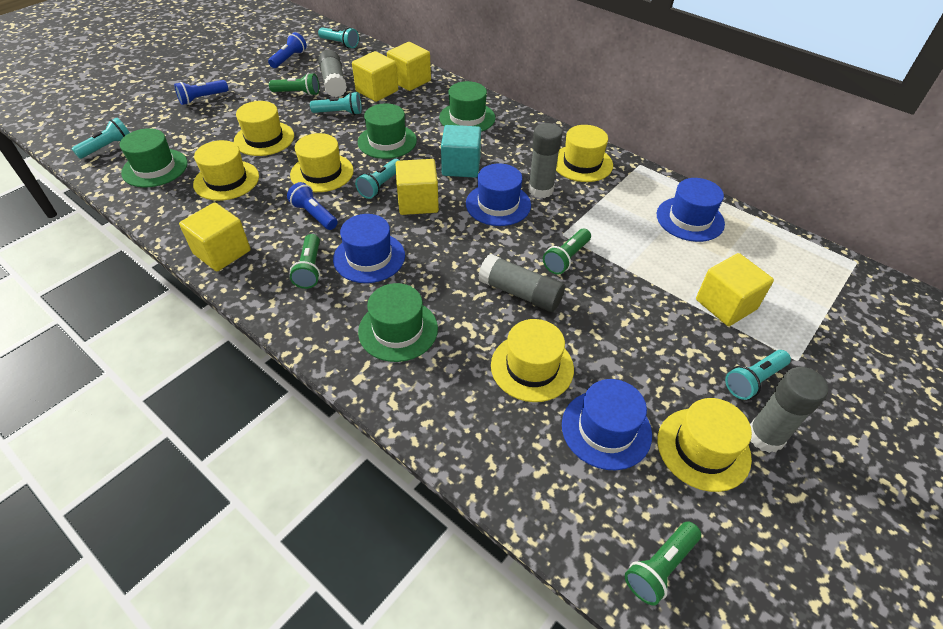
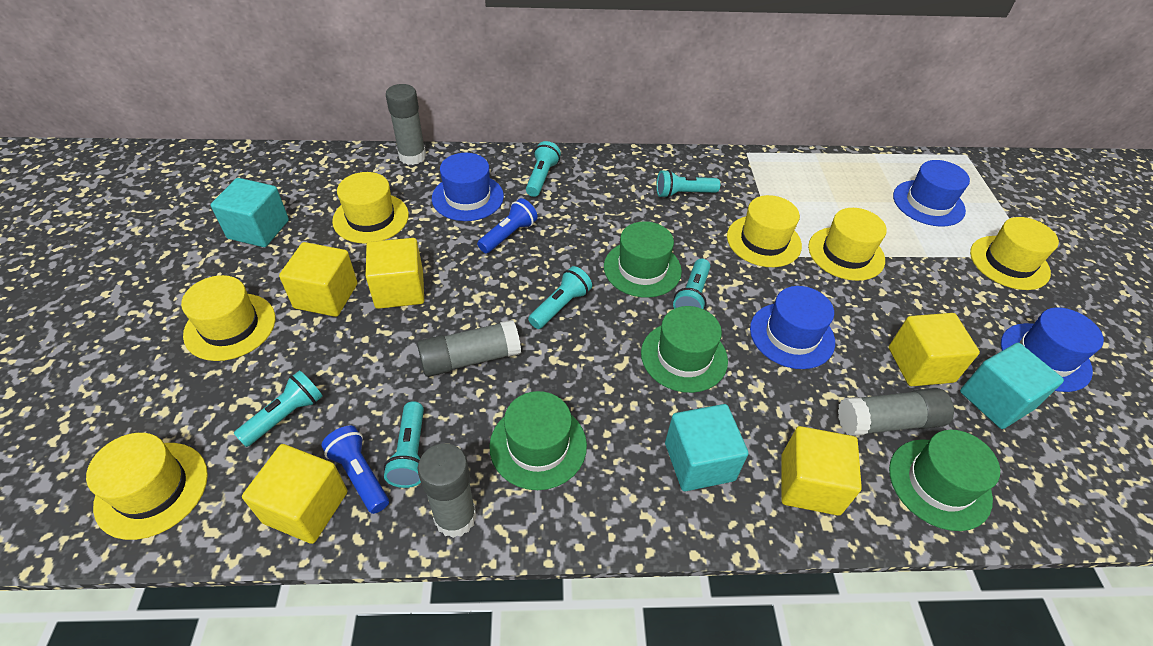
blue flashlight: [174,80,228,105] [268,32,307,68] [287,182,338,230] = 3 -> [321,426,389,514] [477,198,538,253] = 2
green flashlight: [269,73,319,96] [290,234,320,289] [543,229,591,274] [625,522,701,606] = 4 -> none = 0
turquoise cube: [441,125,481,178] = 1 -> [211,178,289,247] [665,404,749,491] [960,343,1064,429] = 3
turquoise flashlight: [72,117,130,159] [310,92,362,115] [318,27,359,48] [355,159,400,199] [725,350,791,400] = 5 -> [234,371,323,447] [384,401,424,488] [526,141,561,197] [528,266,592,329] [656,170,720,198] [673,259,710,309] = 6

